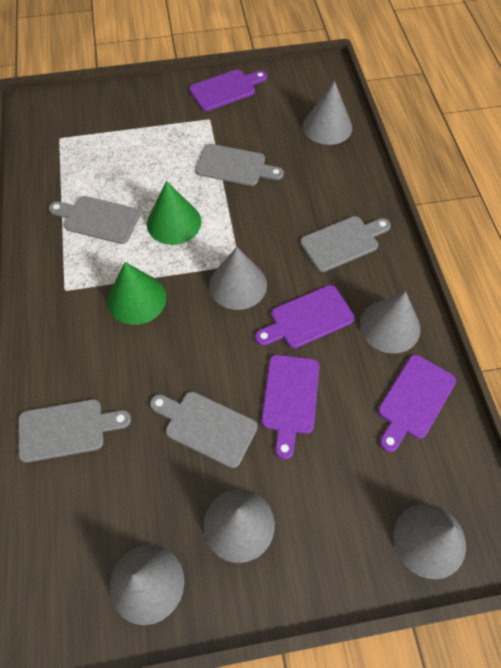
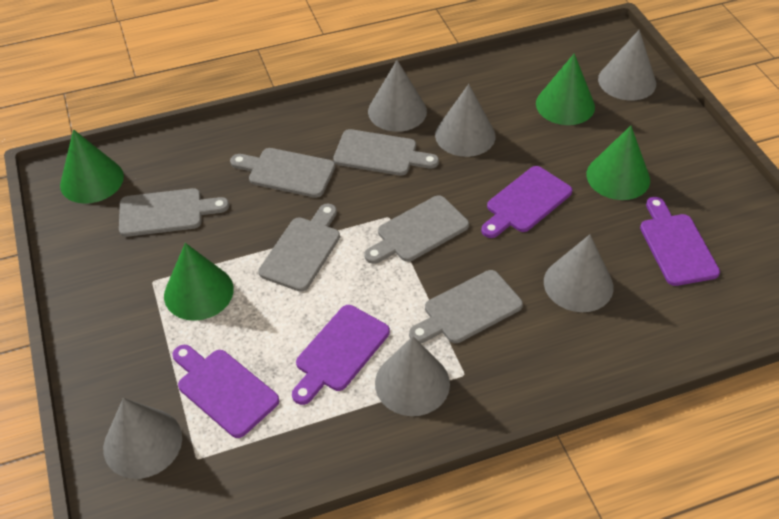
green cone: [108,262,167,325] [147,181,201,245] = 2 -> [60,129,124,204] [164,243,234,321] [536,53,595,125] [586,126,650,200] = 4
grey cutting board: [18,399,131,462] [49,196,141,244] [150,392,258,468] [195,144,284,186] [300,216,391,272] = 5 -> [119,188,229,237] [230,148,335,198] [258,204,340,292] [333,129,439,176] [364,195,469,264] [409,270,523,343] = 6

